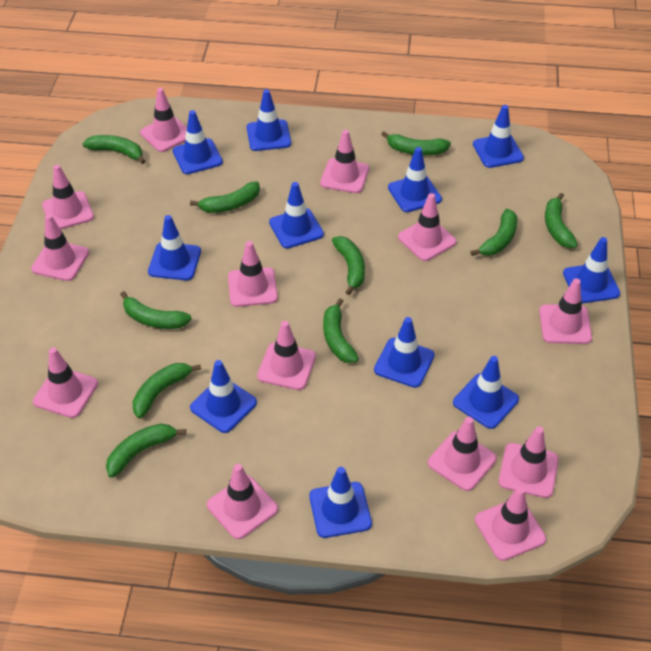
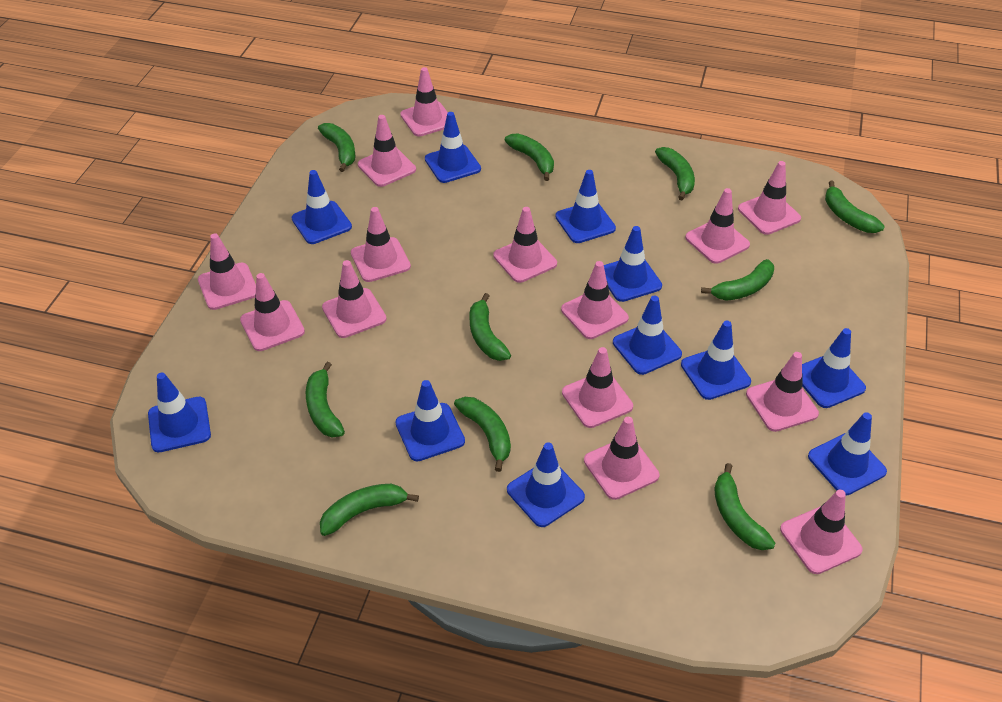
pink traffic cone: [31,214,89,281] [33,347,98,418] [42,165,94,229] [140,88,187,152] [207,464,278,539] [228,241,278,307] [257,321,316,390] [320,130,369,193] [398,193,456,261] [428,417,497,491] [475,487,546,561] [499,427,559,498] [539,278,592,344] = 13 -> [198,233,256,310] [240,273,305,351] [322,260,387,338] [351,207,411,282] [358,115,416,187] [400,67,448,137] [493,207,557,283] [561,261,629,339] [562,347,633,428] [584,417,659,500] [685,188,750,264] [738,161,801,235] [746,352,819,432] [780,490,863,574] = 14

